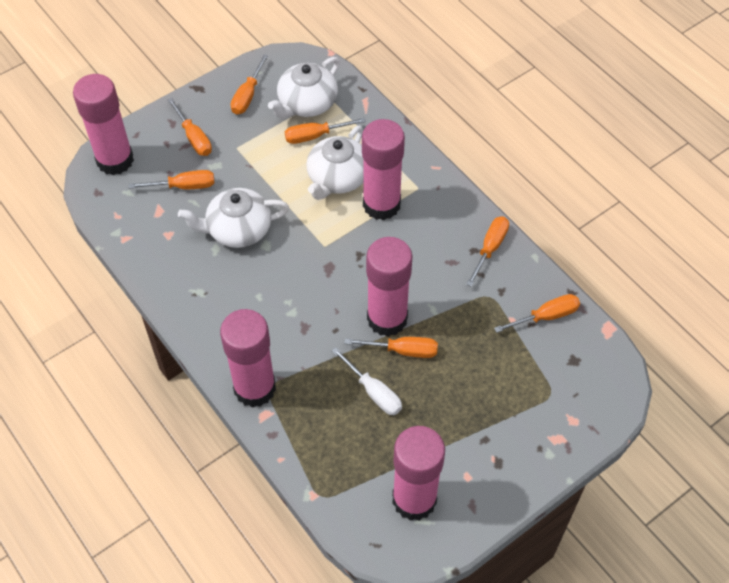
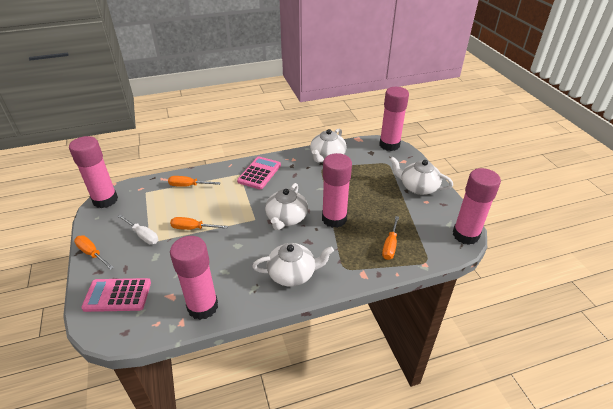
orange screwdriver: [129,170,214,189] [167,98,212,156] [231,54,268,115] [285,118,366,144] [344,337,438,358] [466,216,509,287] [494,294,580,333] = 7 -> [74,235,114,270] [168,176,221,187] [170,217,228,230] [382,216,399,260] = 4
pink calculator: none = 0 -> [81,278,151,312] [237,156,281,190] = 2
white teapot: [178,188,289,248] [268,57,340,118] [307,126,364,200] = 3 -> [252,243,334,287] [265,183,308,230] [310,129,347,163] [390,157,453,195] = 4

